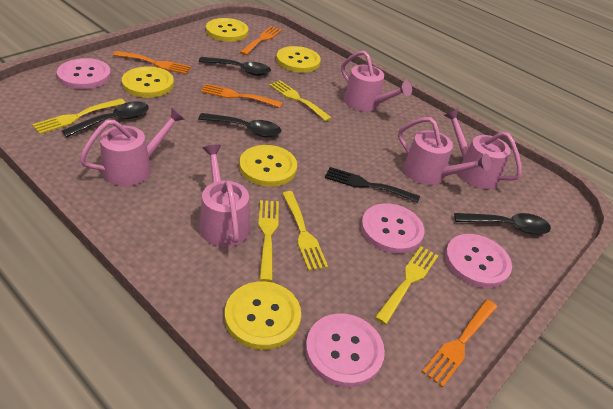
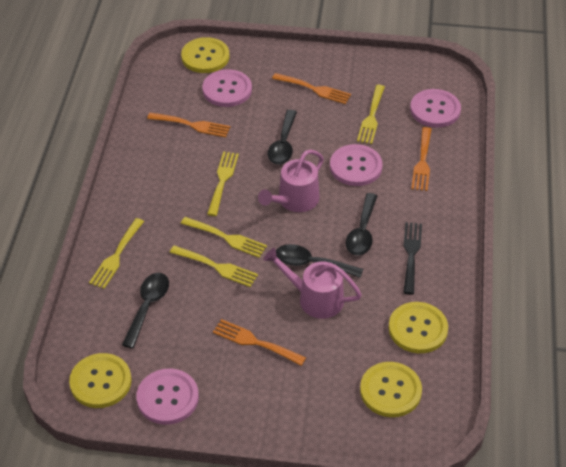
pink watering can: [80,108,185,186] [199,144,250,247] [341,51,412,111] [398,117,491,185] [444,109,522,189] = 5 -> [258,150,324,212] [263,248,362,319] = 2
yellow button: [122,66,174,98] [206,18,248,42] [225,281,301,350] [239,145,297,187] [276,46,321,73] = 5 -> [69,353,132,408] [181,37,229,73] [360,362,422,417] [389,302,448,353] = 4

